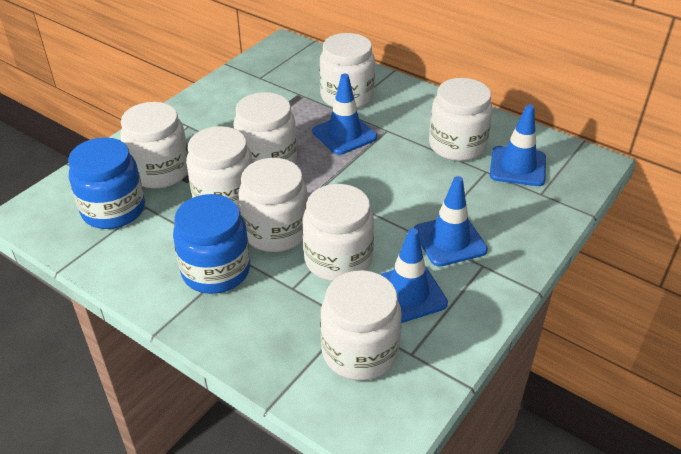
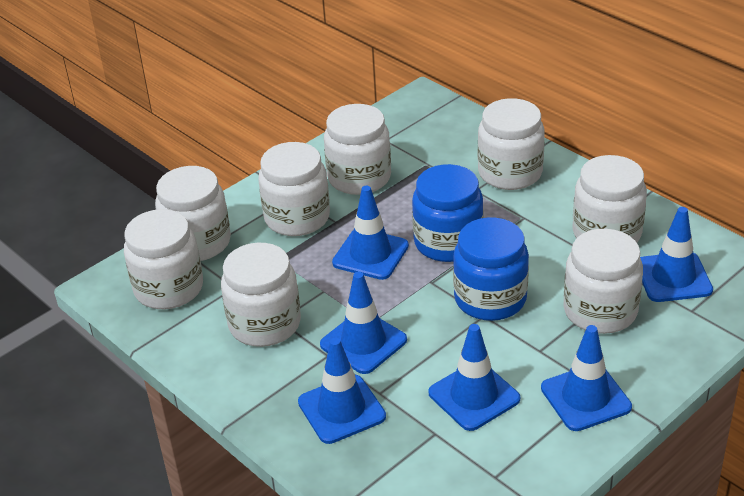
blue traffic cone: [312,74,377,155] [380,228,448,323] [414,176,488,267] [490,104,546,186] = 4 -> [298,338,386,444] [320,272,407,374] [332,186,409,280] [429,324,520,431] [541,325,632,431] [640,207,713,302] = 6

